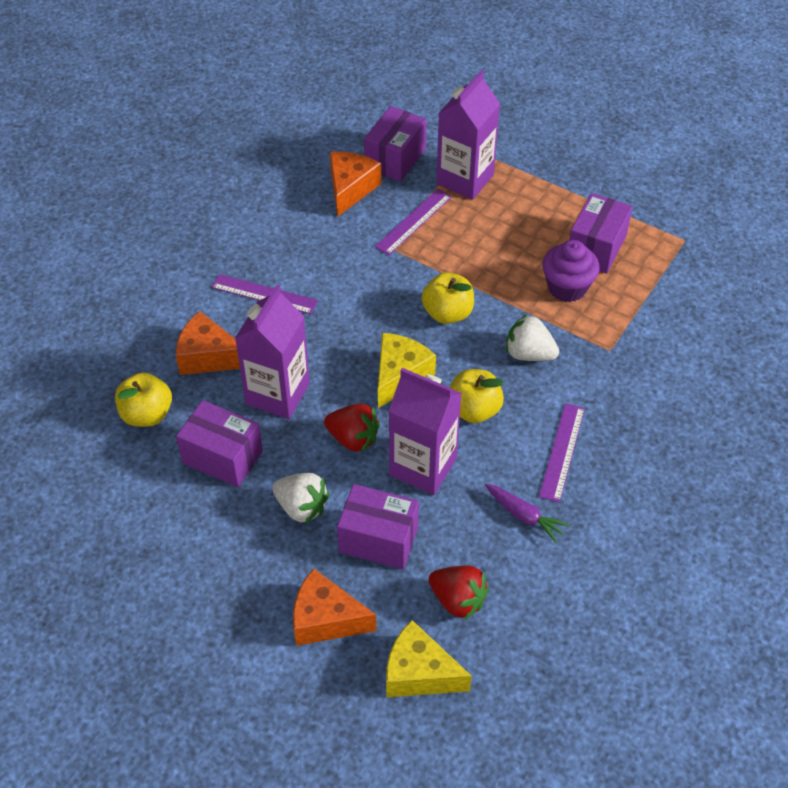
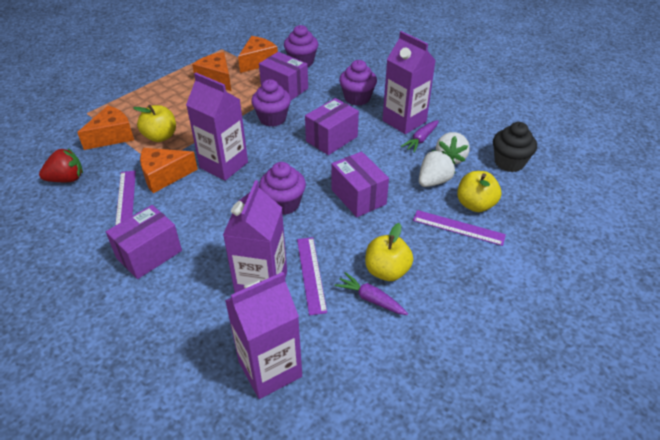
black cupcake: none = 0 -> [493,122,537,172] = 1
orange cheese: [176,311,240,375] [293,568,376,646] [330,152,381,217] = 3 -> [77,106,134,150] [140,148,198,193] [192,52,231,91] [238,36,278,73] = 4
purple carrot: [485,484,570,543] = 1 -> [334,272,408,315] [401,120,439,153] = 2
purple carton: [235,285,310,419] [388,368,462,495] [436,71,500,200] = 3 -> [186,73,248,181] [223,180,287,293] [225,272,302,399] [382,31,436,134] = 4
purple cupcake: [542,240,599,302] = 1 -> [251,79,291,127] [259,162,306,215] [284,25,318,67] [339,60,377,106] = 4
red strawberry: [324,404,380,453] [428,566,489,620] = 2 -> [39,148,83,182] = 1
yellow cheese: [378,333,436,408] [386,620,472,697] = 2 -> none = 0

